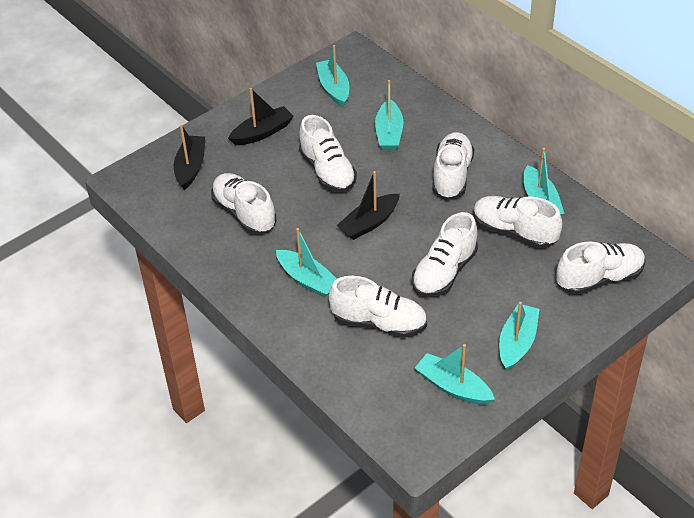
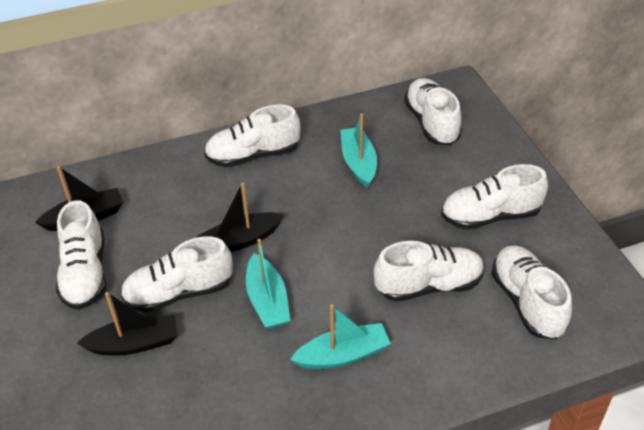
turquoise boat: [276,228,337,297] [316,45,349,107] [375,80,404,150] [415,344,495,405] [499,302,540,371] [524,148,564,216] = 6 -> [246,239,291,329] [290,304,391,369] [340,114,377,188] = 3

